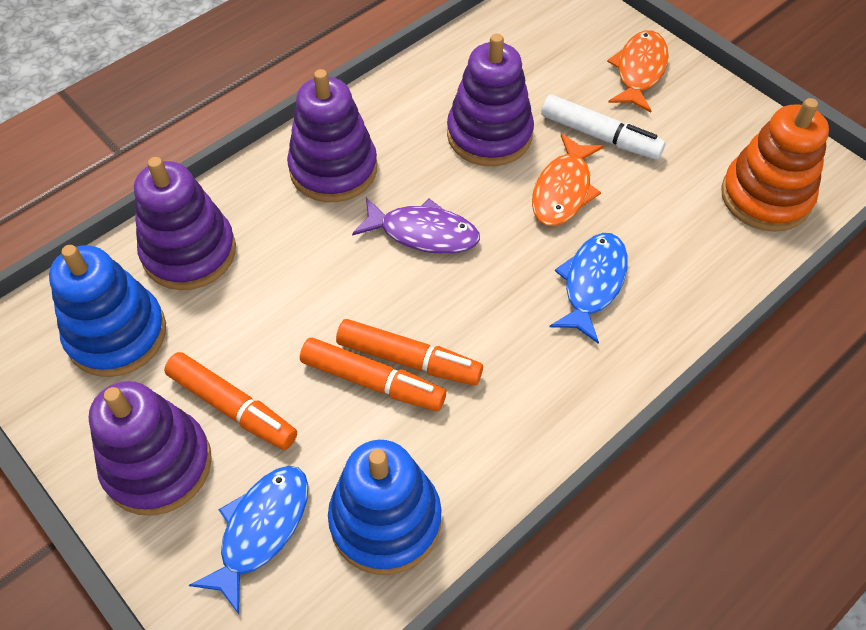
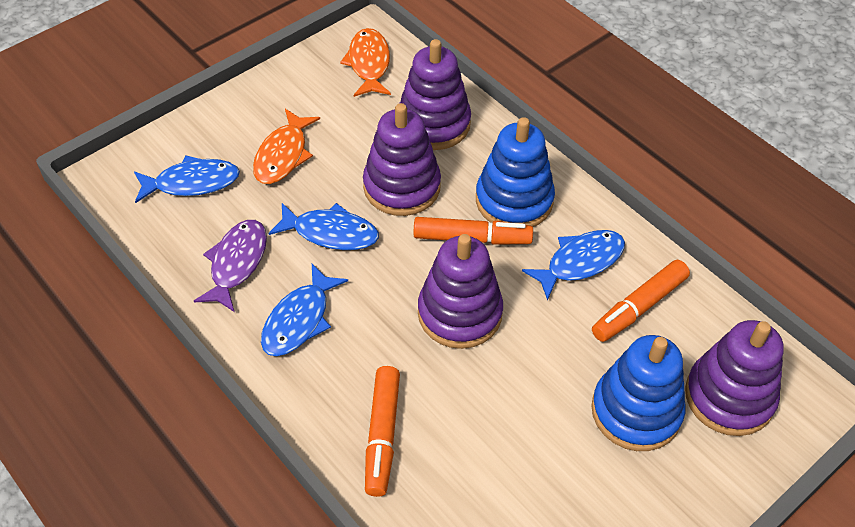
blue fish: [189,466,308,614] [549,233,628,344] = 2 -> [134,155,240,203] [261,264,348,356] [268,203,379,250] [522,230,625,301] = 4
orange stacking toy: [721,98,829,232] = 1 -> none = 0
white marker: [541,95,665,160] = 1 -> none = 0

